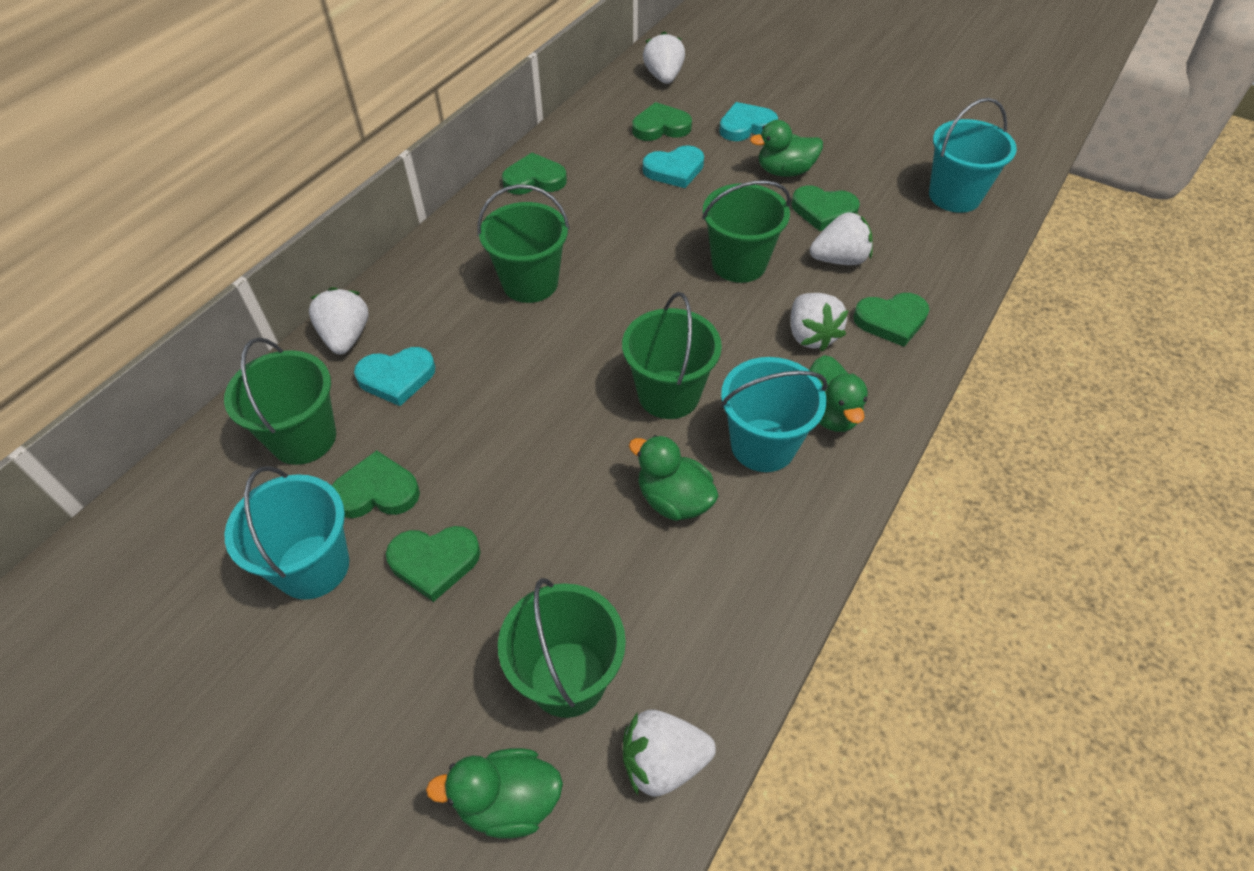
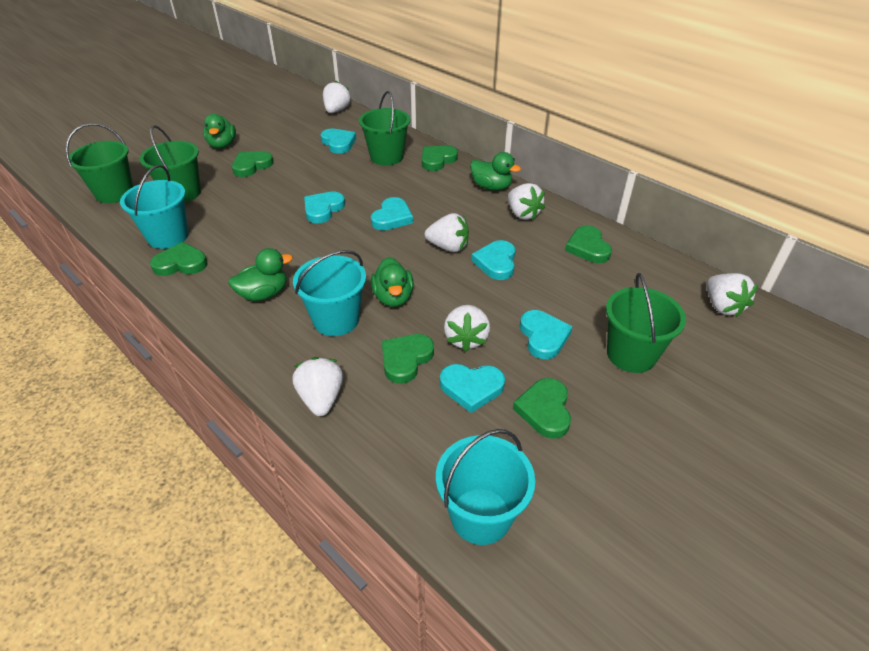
green bucket: [224,337,336,465] [477,184,569,303] [498,578,626,718] [622,292,722,419] [702,180,791,283] = 5 -> [65,123,133,203] [140,125,201,203] [359,91,410,166] [606,273,686,373] = 4
turquoise heart: [354,347,435,406] [643,145,704,188] [719,102,778,141] = 3 -> [304,192,345,223] [321,129,356,154] [371,197,413,230] [440,364,505,413] [471,240,515,280] [520,310,573,359] = 6
white strawberry: [309,287,369,354] [623,709,716,797] [643,31,685,84] [790,293,848,352] [810,212,873,265] = 5 -> [293,357,343,416] [323,81,351,113] [425,213,469,252] [444,305,490,352] [508,183,545,220] [706,273,758,317] = 6

